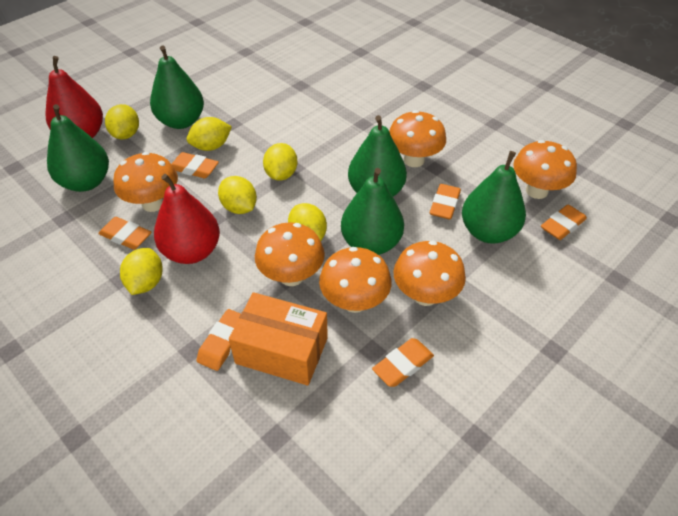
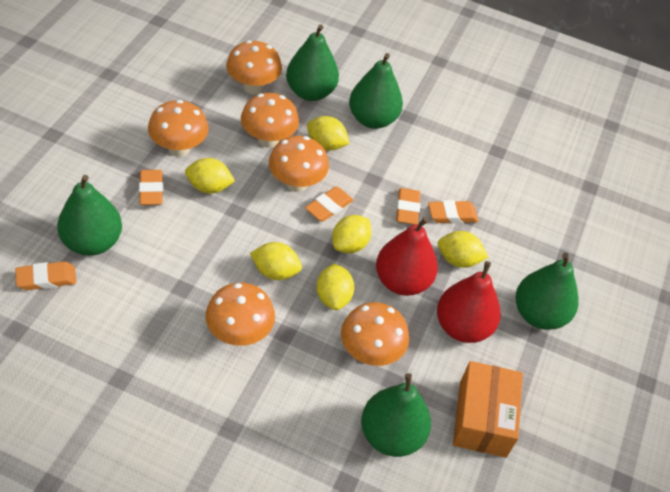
orange eraser: [98,217,151,250] [172,152,219,178] [197,309,241,371] [372,338,434,387] [430,184,461,219] [541,205,587,240] = 6 -> [15,261,76,290] [139,170,163,205] [305,186,353,222] [396,188,420,225] [428,200,478,224] = 5

